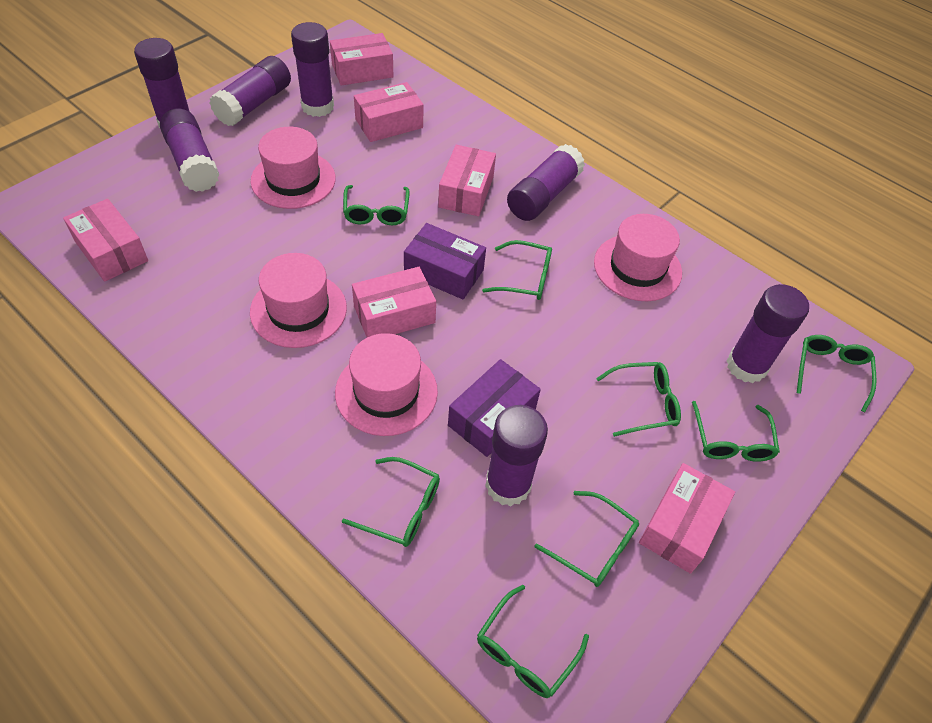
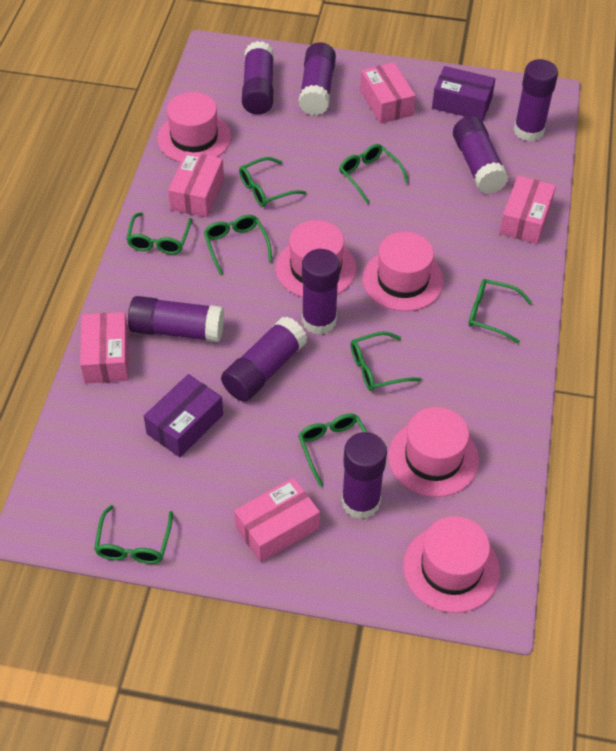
pink box: [63,199,148,282] [330,33,393,86] [352,267,436,337] [354,82,424,142] [438,145,496,216] [639,463,735,574] = 6 -> [80,312,128,384] [168,151,224,217] [234,477,320,562] [360,62,416,124] [499,175,556,244] = 5
pink hat: [250,253,347,348] [251,127,336,209] [335,333,438,436] [594,214,682,301] = 4 -> [157,92,231,162] [276,220,356,297] [362,232,444,311] [388,407,479,497] [403,516,500,613] = 5
purple glue stick: [134,38,191,128] [160,109,220,192] [210,56,291,126] [291,22,334,117] [485,405,548,506] [507,144,585,221] [727,284,809,383] = 7 -> [128,296,224,342] [221,316,307,402] [242,41,274,114] [299,42,336,116] [302,249,340,335] [341,432,387,519] [453,116,509,194] [514,59,558,142] = 8

